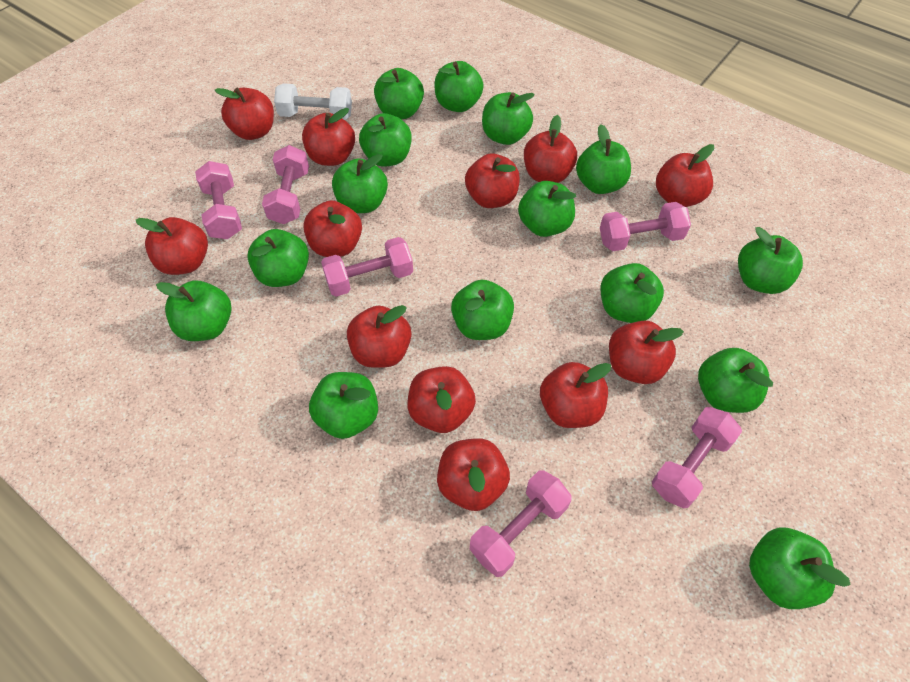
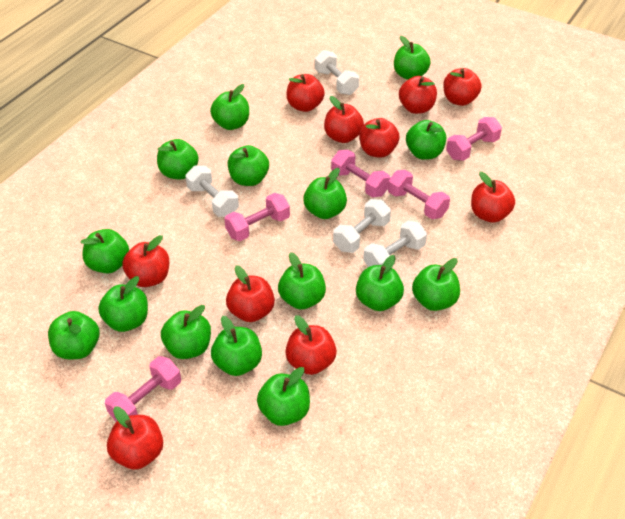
pink dumbbell: [195,161,242,239] [262,145,309,224] [321,237,413,297] [470,470,572,577] [600,202,691,251] [652,407,742,509] = 6 -> [105,356,181,422] [224,193,290,241] [331,150,390,198] [388,170,450,219] [446,117,502,161] = 5
red apple: [136,217,208,275] [215,88,274,140] [302,108,355,166] [303,201,362,257] [347,305,411,368] [407,366,476,433] [437,438,510,511] [465,154,520,208] [524,115,577,183] [540,362,611,428] [609,320,684,384] [656,144,714,207] = 12 -> [107,407,163,470] [122,235,169,287] [226,265,275,322] [285,315,337,375] [286,74,325,112] [324,96,364,143] [359,118,399,158] [399,76,437,114] [443,68,482,106] [471,172,515,223] = 10
white dumbbell: [274,83,352,120] = 1 -> [185,166,239,217] [315,50,359,95] [333,199,391,253] [363,221,427,267] = 4

